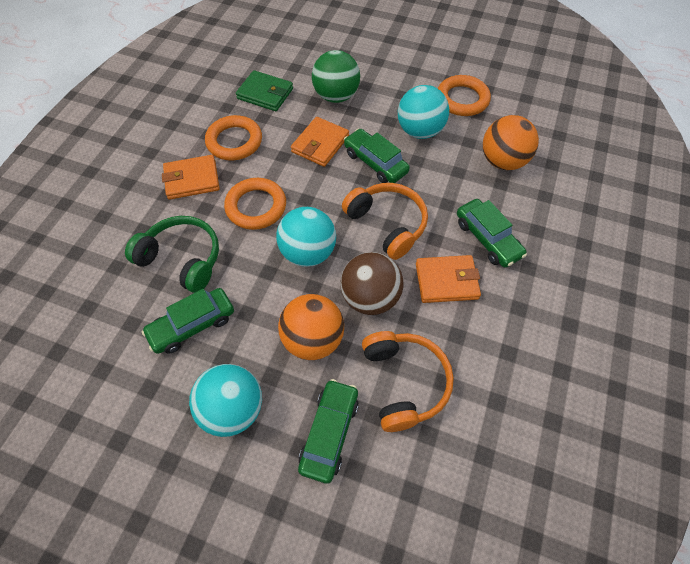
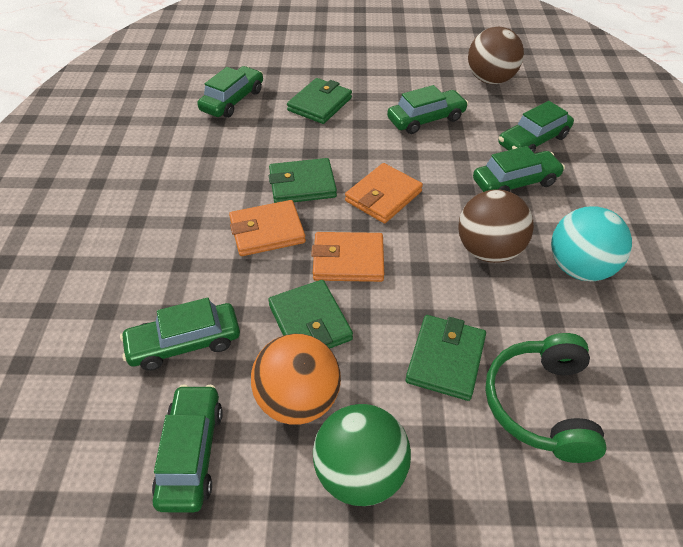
brown ball: [340,252,403,315] = 1 -> [458,189,534,263] [468,27,524,84] = 2
green car: [141,288,234,354] [298,379,359,484] [344,129,410,183] [457,199,527,268] = 4 -> [120,298,240,371] [152,384,223,512] [197,66,263,118] [387,85,469,134] [473,146,565,192] [498,101,574,153] = 6
green wallet: [236,70,293,111] = 1 -> [268,280,353,349] [269,158,337,203] [287,78,352,124] [406,315,486,401] = 4
orange ball: [278,294,344,360] [483,115,539,170] = 2 -> [251,334,341,425] = 1
orange headphones: [342,183,428,260] [362,331,454,432] = 2 -> none = 0
orange ring: [205,115,262,161] [224,178,286,230] [438,75,491,116] = 3 -> none = 0
turquoise ball: [189,364,262,437] [276,207,336,267] [398,85,449,139] = 3 -> [551,206,632,281] = 1

